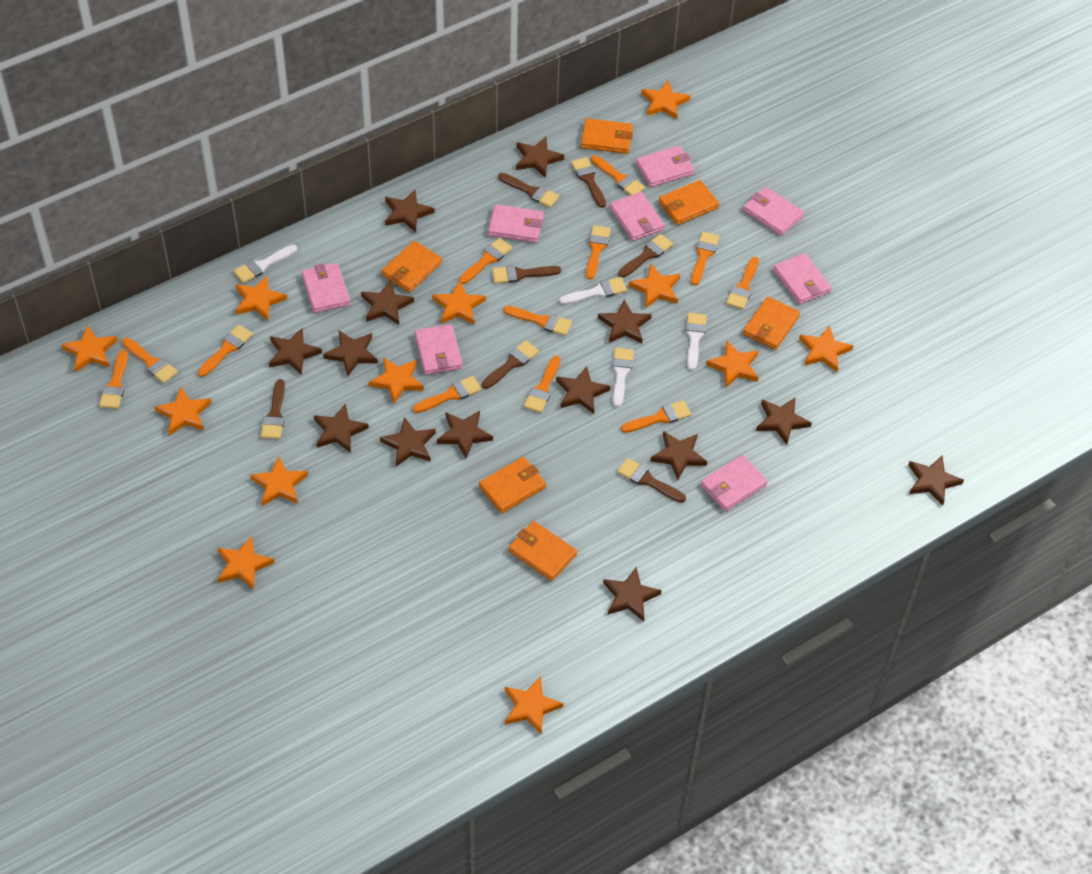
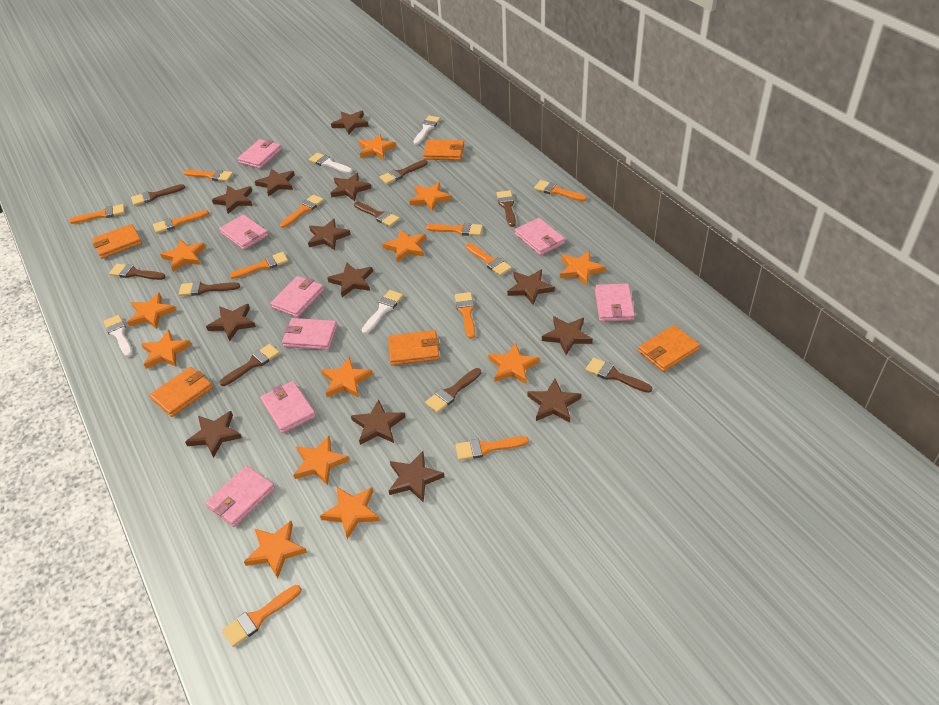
brown brush: [261,379,285,439] [482,340,539,389] [492,265,561,284] [498,173,559,208] [571,157,606,208] [618,234,673,278] [618,458,686,503] = 7 -> [109,264,165,280] [131,184,185,206] [179,281,240,296] [219,344,280,386] [354,202,400,227] [380,160,428,184] [425,368,481,413] [497,190,516,227] [585,358,652,393] = 9
brown star: [269,328,322,375] [314,403,369,453] [323,331,378,376] [361,280,414,325] [380,417,436,466] [385,190,435,232] [437,410,493,459] [516,137,564,178] [556,366,610,414] [598,299,652,343] [603,567,662,621] [651,431,707,480] [756,397,812,445] [908,455,964,506] = 14 -> [185,411,242,458] [206,304,256,342] [212,186,252,214] [255,169,295,197] [308,219,351,250] [327,263,373,297] [331,111,369,134] [331,173,371,201] [351,399,405,445] [389,451,444,503] [507,269,555,305] [527,379,581,422] [542,316,593,355] = 13
orange brush: [99,350,128,409] [122,337,178,383] [198,325,253,377] [413,376,482,413] [459,238,512,284] [504,306,572,336] [524,356,561,413] [586,225,611,280] [591,155,645,195] [621,400,691,433] [691,232,720,285] [726,257,759,309] = 12 -> [69,204,125,224] [153,210,209,233] [184,170,233,181] [222,585,301,647] [230,252,288,279] [280,195,324,228] [426,223,483,236] [455,292,475,339] [455,436,529,461] [466,243,512,276] [534,180,587,201] = 11
orange wallet: [382,241,442,292] [479,457,546,513] [509,521,577,581] [581,118,633,154] [659,180,719,225] [743,297,800,350] = 6 -> [92,224,142,259] [150,367,213,417] [388,330,440,366] [423,139,464,161] [638,325,700,372] = 5

